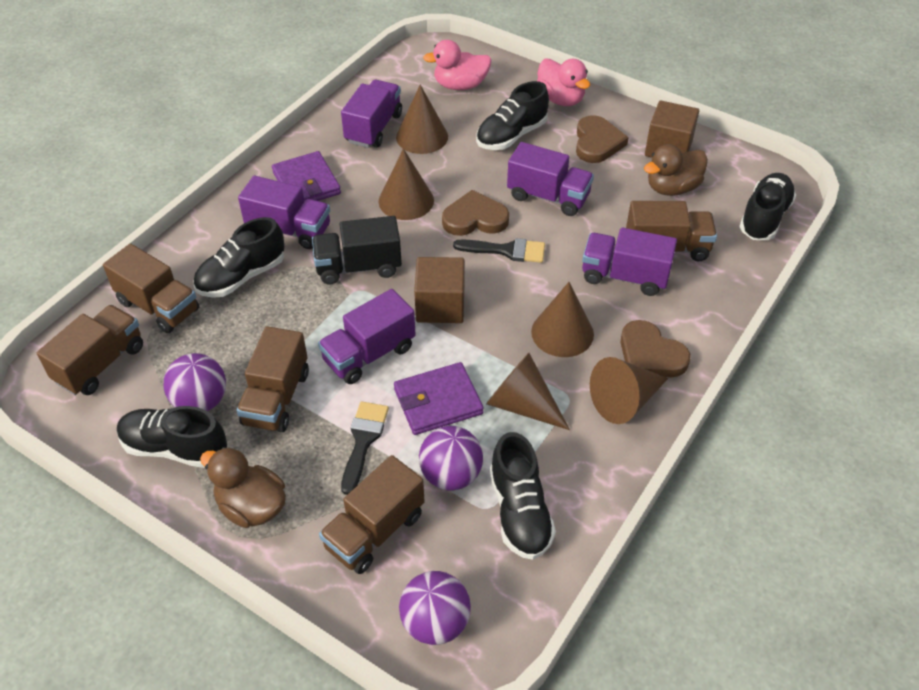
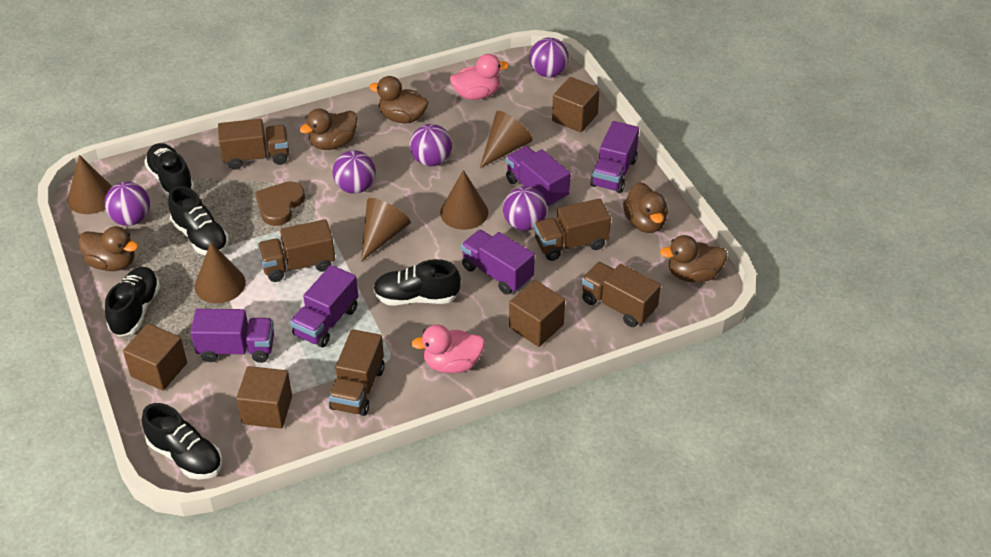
black brush: [341,402,389,495] [453,238,545,263] = 2 -> none = 0
black truck: [312,216,402,284] = 1 -> none = 0
brown cube: [414,257,465,323] [645,101,699,158] = 2 -> [123,323,187,390] [236,366,292,428] [509,280,565,347] [552,77,600,132] = 4
brown duck: [200,447,286,528] [644,144,708,196] = 2 -> [78,226,138,271] [299,109,357,150] [369,76,429,123] [623,182,668,233] [660,235,727,282] = 5
brown heart: [442,190,509,236] [576,115,629,163] [620,320,691,377] = 3 -> [255,181,305,226] = 1
purple ball: [163,353,226,411] [399,571,471,645] [419,426,483,490] = 3 -> [105,182,150,226] [332,150,376,194] [410,124,452,166] [503,186,547,231] [529,37,569,77] = 5
purple wallet: [272,151,341,201] [394,362,484,435] = 2 -> none = 0

